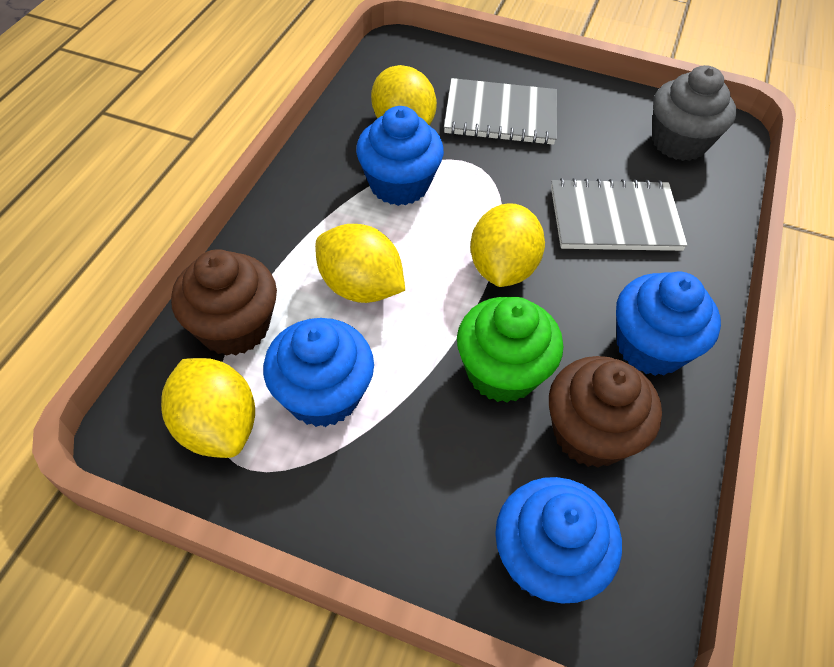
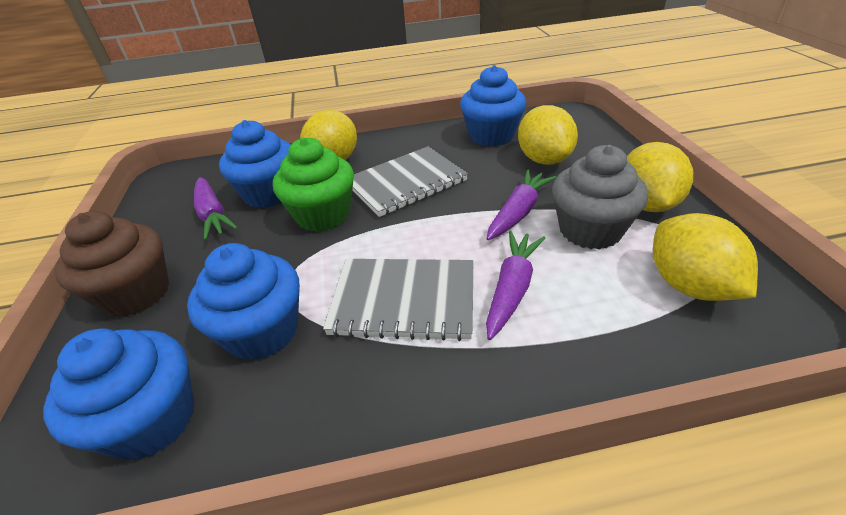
brown cupcake: [171,249,277,356] [549,356,662,467] = 2 -> [54,211,169,317] = 1
purple carrot: none = 0 -> [194,177,238,240] [486,169,556,240] [486,231,545,340] = 3

